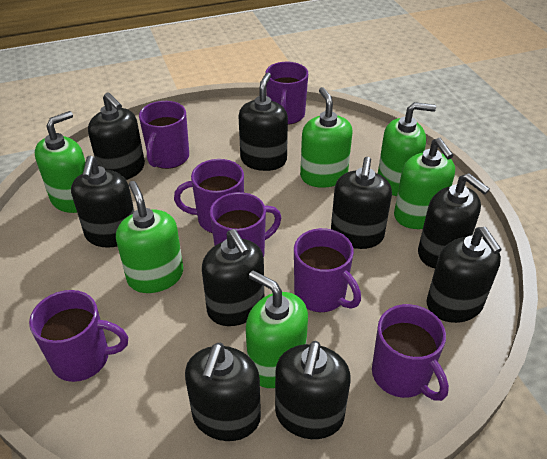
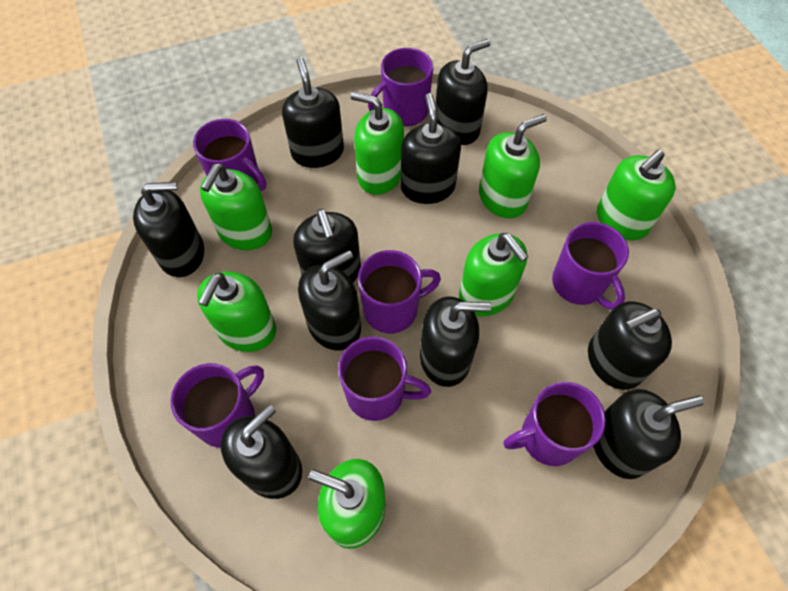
black soap dispenser: [71,156,135,247] [88,92,145,180] [185,343,261,441] [202,229,264,326] [238,73,288,171] [275,341,351,439] [331,157,392,249] [418,173,490,268] [427,227,502,323] = 9 -> [133,182,204,277] [221,404,302,499] [282,57,344,168] [293,209,361,282] [298,250,361,350] [401,93,461,204] [420,296,491,387] [436,39,490,145] [588,301,672,390] [593,389,704,479] = 10
green soap dispenser: [35,111,85,213] [116,181,183,293] [246,271,308,388] [300,87,353,188] [378,102,436,196] [394,138,455,229] = 6 -> [197,271,276,352] [200,164,272,250] [309,459,386,549] [351,92,404,195] [459,233,528,316] [479,114,547,219] [597,150,676,240] = 7

